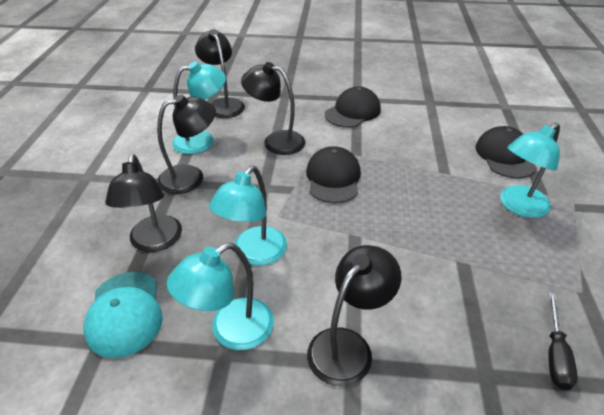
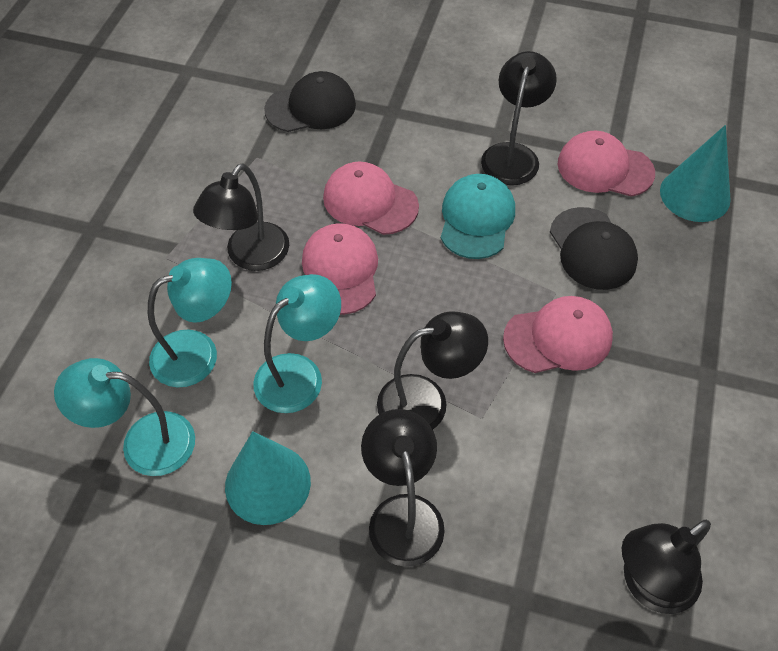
black cap: [306,146,361,203] [325,86,381,128] [475,126,536,179] = 3 -> [264,71,356,132] [550,207,638,290] = 2
black screwdriver: [548,292,577,390] = 1 -> none = 0
pink cap: none = 0 -> [302,223,378,315] [323,162,419,235] [503,296,613,373] [557,131,655,197] = 4
turquoise cone: none = 0 -> [225,431,311,525] [660,125,731,222] = 2
turquoise lamp: [167,243,274,350] [172,61,226,154] [209,166,287,265] [500,123,560,218] = 4 -> [54,358,195,476] [148,258,232,388] [253,274,341,413] = 3

